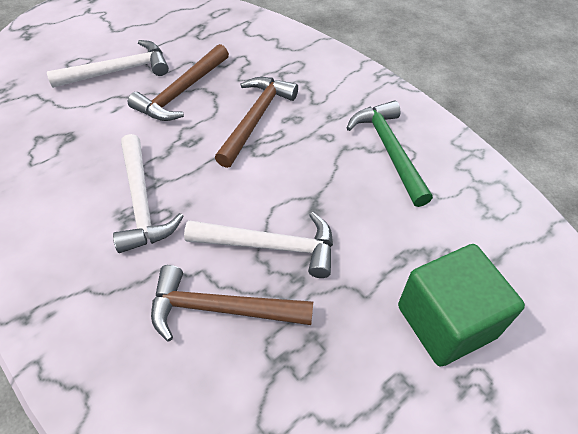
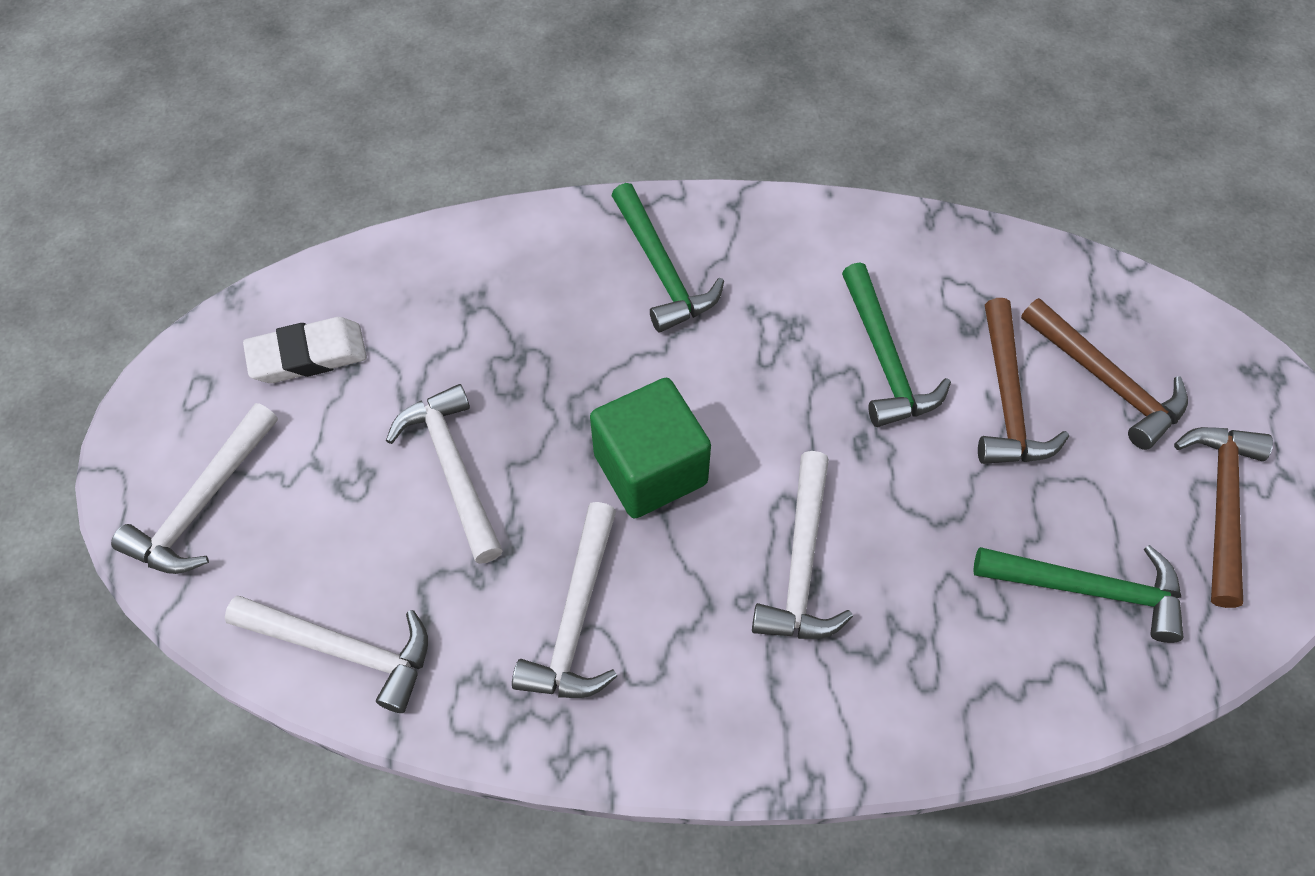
green hammer: [347,100,433,207] = 1 -> [611,183,724,332] [842,262,951,427] [973,545,1184,643] = 3
white eraser: none = 0 -> [243,317,367,383] = 1
white hammer: [47,40,169,88] [113,134,184,253] [184,212,333,278] = 3 -> [111,403,278,574] [225,595,428,713] [386,384,503,564] [512,502,617,698] [752,451,853,639] = 5

